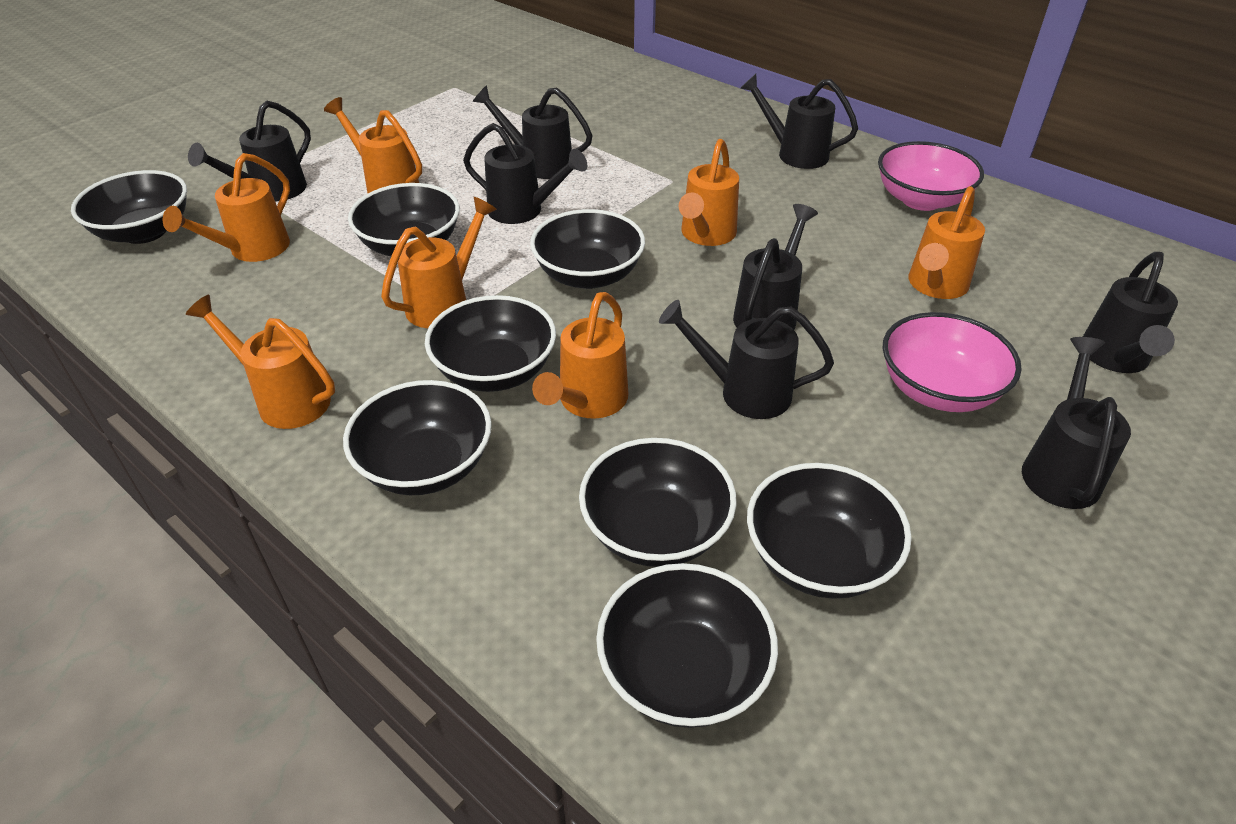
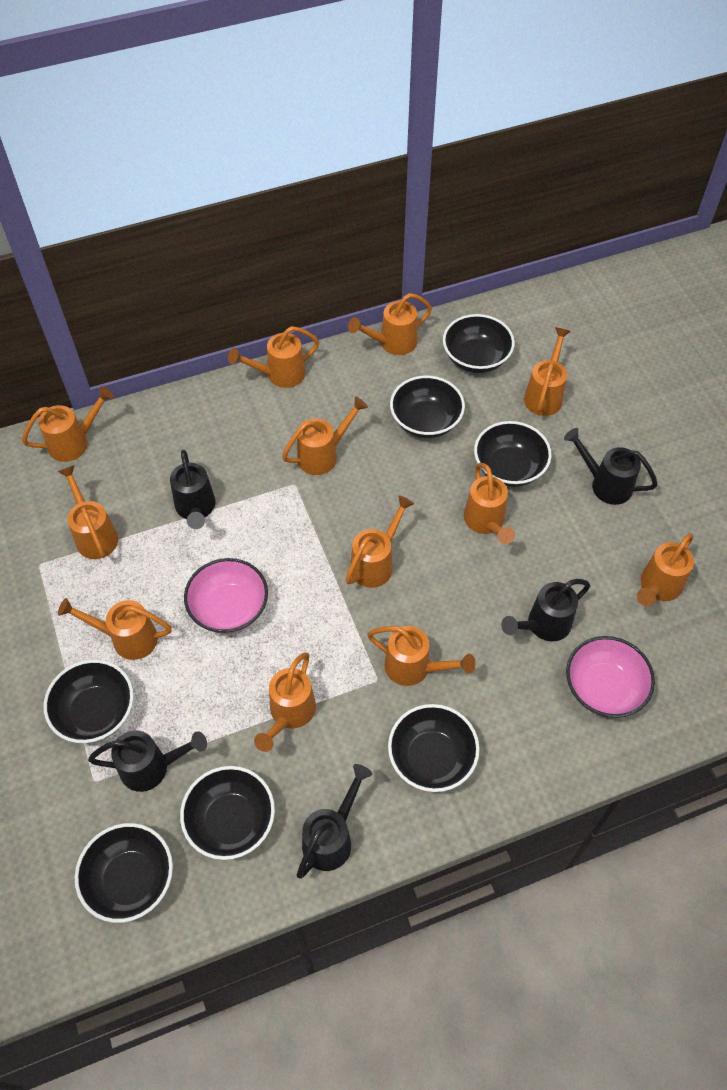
black bowl: [71,170,187,244] [343,380,492,495] [348,183,460,256] [425,295,556,392] [530,209,645,289] [579,438,737,567] [596,563,778,728] [747,463,912,599] = 8 -> [44,660,134,743] [75,823,173,923] [180,766,275,860] [388,704,480,792] [390,376,465,438] [443,314,515,373] [474,421,552,487] = 7
black watering can: [188,100,311,202] [463,123,587,224] [472,85,593,179] [659,300,834,419] [733,204,818,330] [740,74,858,169] [1022,337,1131,509] [1083,252,1178,373] = 8 -> [88,730,207,792] [170,450,216,529] [296,764,372,879] [501,579,590,641] [564,428,658,505] = 5
orange watering can: [163,153,290,262] [186,295,335,429] [324,97,422,193] [381,197,497,328] [532,292,628,419] [679,139,739,246] [908,186,985,299] = 7 -> [22,386,114,462] [58,465,118,559] [58,598,172,660] [228,326,319,388] [254,652,316,752] [282,396,368,475] [345,495,414,588] [348,293,432,355] [367,626,476,686] [464,463,515,544] [524,327,571,416] [637,533,694,606] = 12

